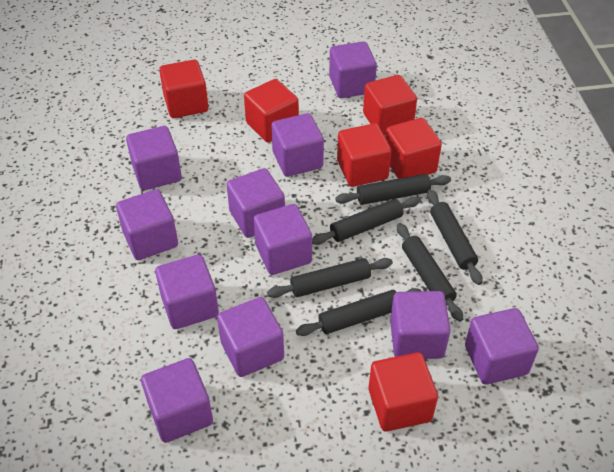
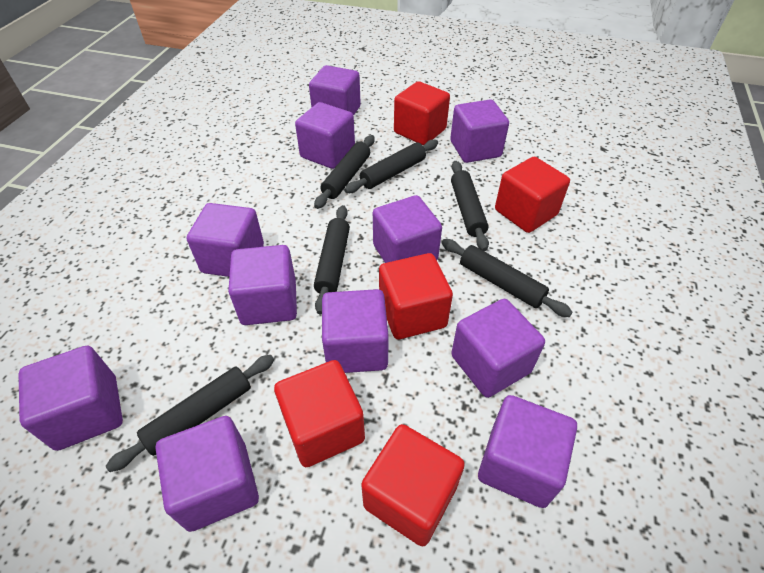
red cube: [159,60,209,118] [244,79,299,142] [337,123,391,187] [363,75,417,135] [369,352,438,432] [385,118,442,179] = 6 -> [274,360,365,467] [361,424,465,546] [379,253,453,339] [394,81,450,145] [495,157,570,233] = 5

